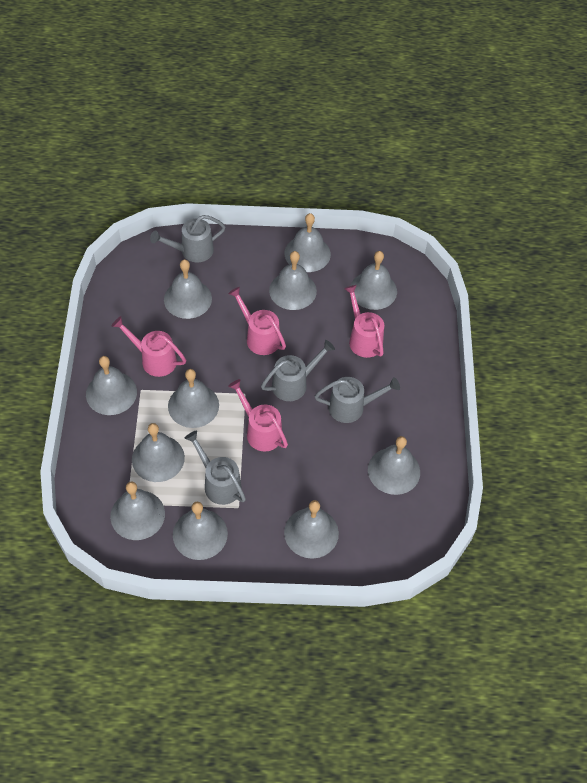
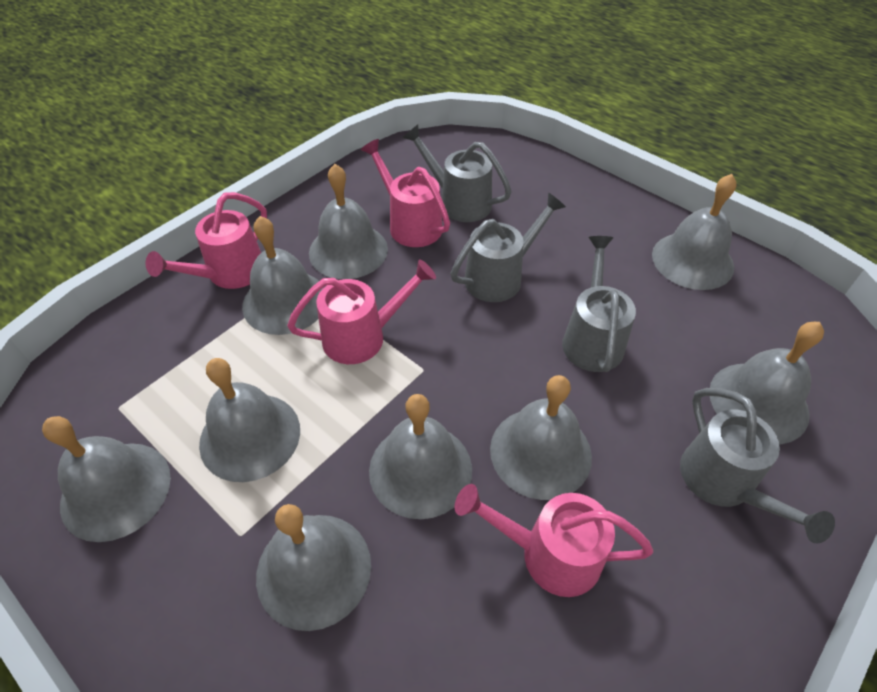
grey bell: [86,356,137,415] [110,482,165,540] [132,423,185,482] [164,259,212,319] [168,369,219,428] [173,502,228,560] [269,251,317,310] [284,500,339,559] [285,213,331,272] [351,251,397,310] [368,436,420,495] = 11 -> [42,416,171,542] [199,358,300,482] [242,216,324,335] [256,504,371,631] [309,164,388,279] [369,394,472,519] [490,375,592,500] [652,174,737,290] [710,322,824,444] = 9

